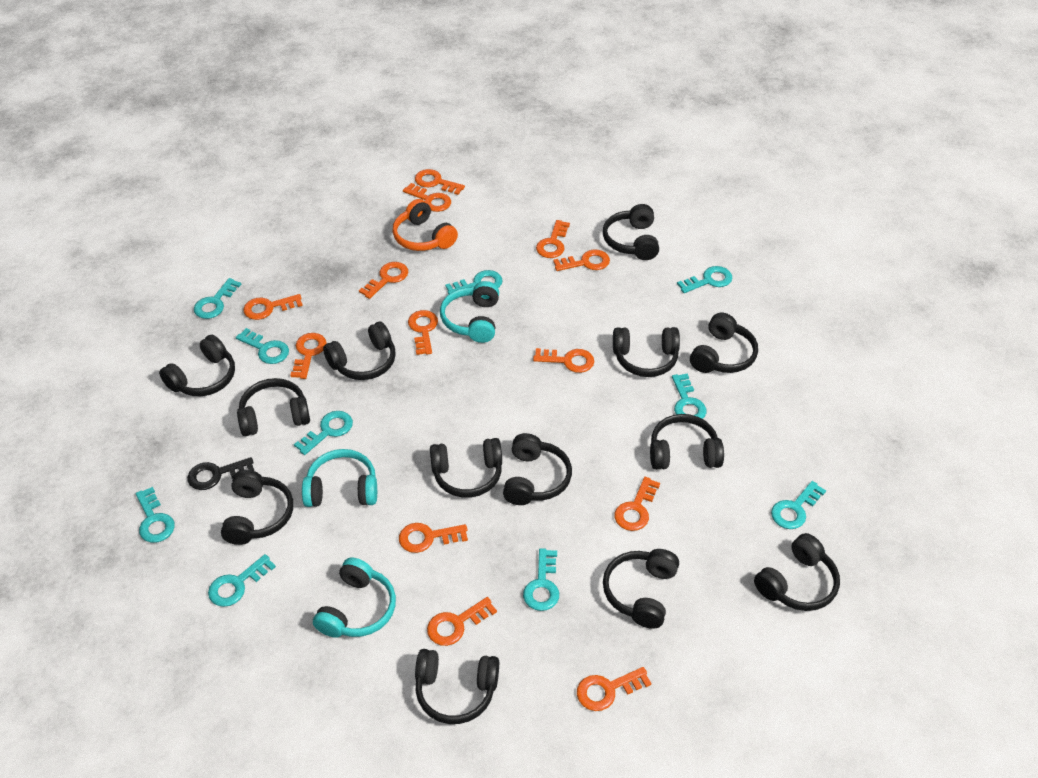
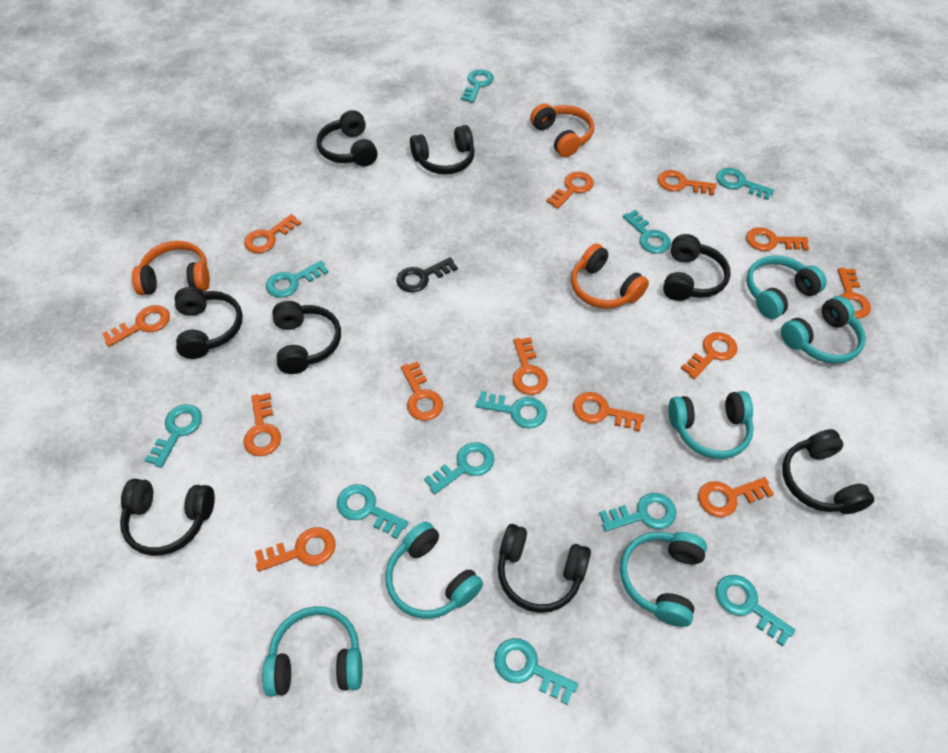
black headphones: [159,335,235,396] [221,470,293,545] [237,378,310,436] [323,322,396,380] [415,649,499,724] [430,438,502,498] [503,433,572,505] [603,204,659,260] [603,549,679,629] [613,327,680,377] [650,414,724,470] [690,313,758,373] [754,533,840,611] = 13 -> [120,479,215,556] [175,287,243,359] [272,301,341,374] [316,110,378,167] [410,125,475,174] [498,524,591,613] [663,234,730,301] [782,429,874,514] = 8
orange headphones: [393,199,458,251] = 1 -> [132,241,210,295] [530,103,594,157] [571,244,649,309] = 3
turquoise headphones: [302,449,377,507] [313,557,396,638] [440,281,499,343] = 3 -> [262,606,362,697] [386,521,483,619] [620,532,707,627] [668,391,754,459] [746,255,827,319] [781,296,866,364] = 6
turquoise key: [136,487,175,543] [194,278,241,319] [208,554,276,607] [236,328,289,364] [294,411,353,455] [445,270,502,294] [523,548,559,611] [672,373,706,419] [677,266,733,293] [771,481,826,529] = 10 -> [144,404,202,468] [266,261,329,298] [337,484,408,539] [424,442,494,494] [461,69,494,103] [476,391,547,428] [494,638,578,705] [599,493,677,531] [623,210,671,254] [716,168,774,200] [716,575,795,646] = 11

